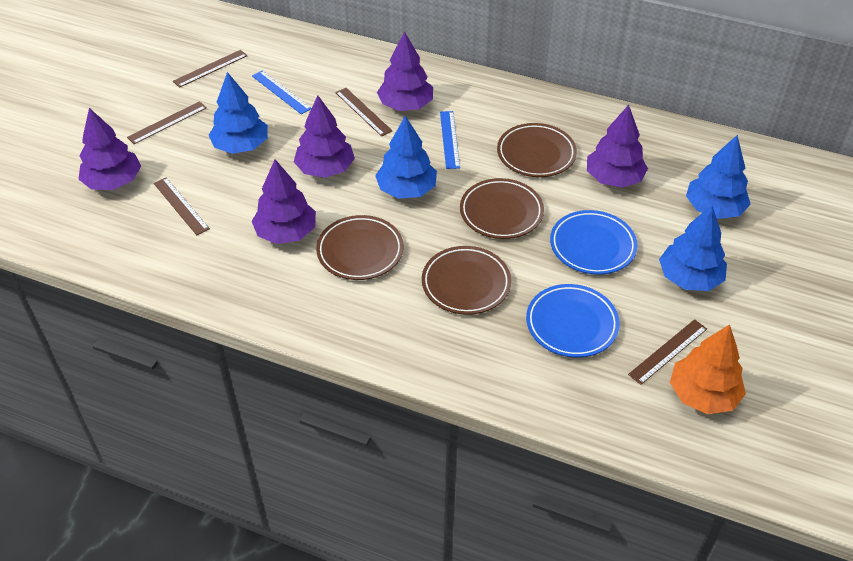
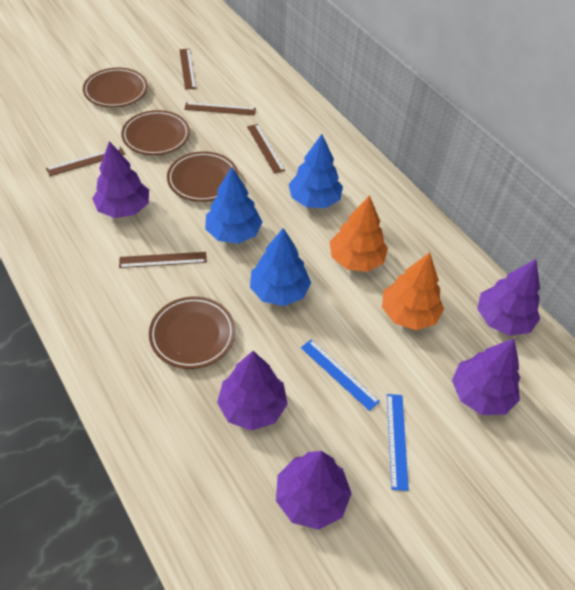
blue plate: [526,284,620,358] [550,210,638,275] = 2 -> none = 0
blue tree: [208,72,268,154] [375,116,437,199] [659,205,727,291] [686,135,751,219] = 4 -> [205,167,263,244] [250,228,311,306] [288,134,343,208] = 3
orange tree: [670,324,746,414] = 1 -> [330,195,388,272] [382,252,444,330] = 2

